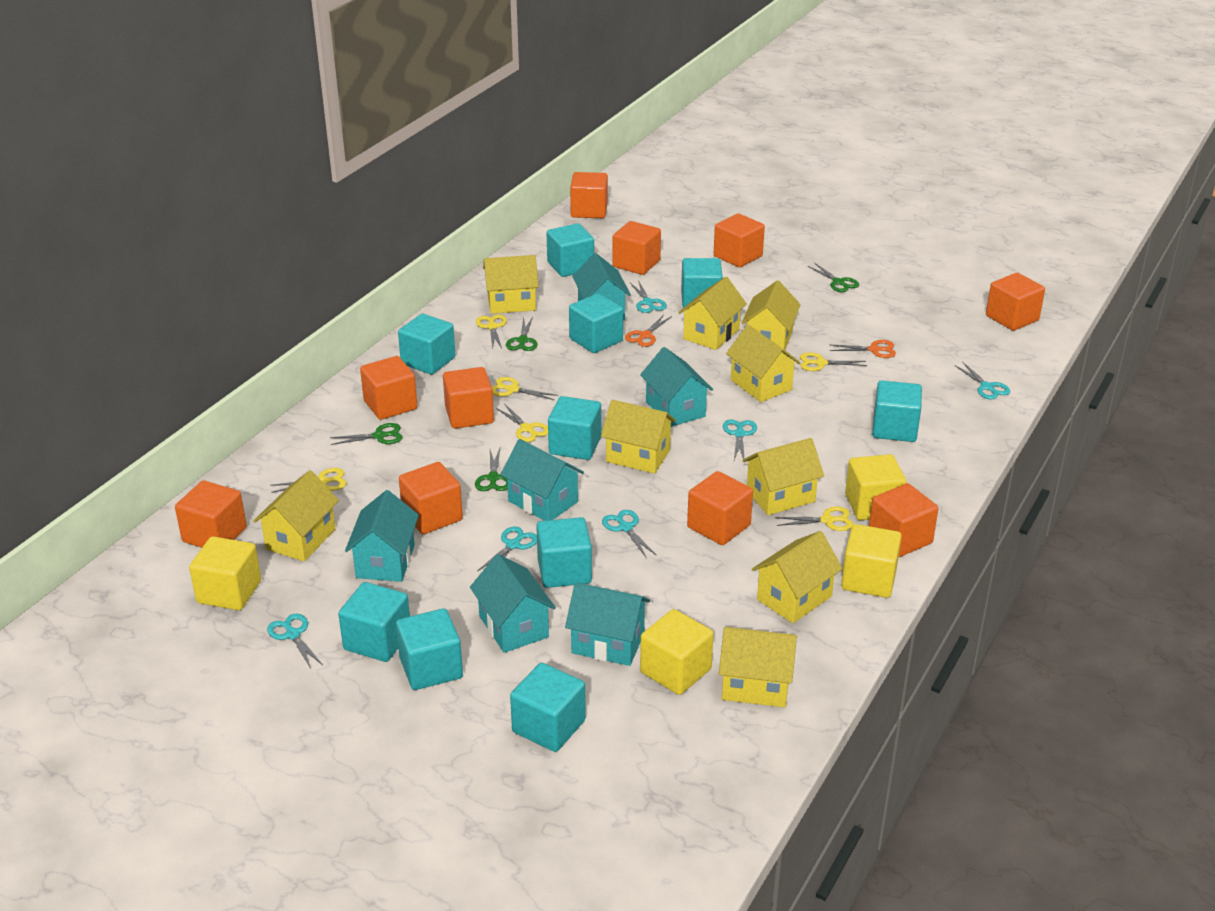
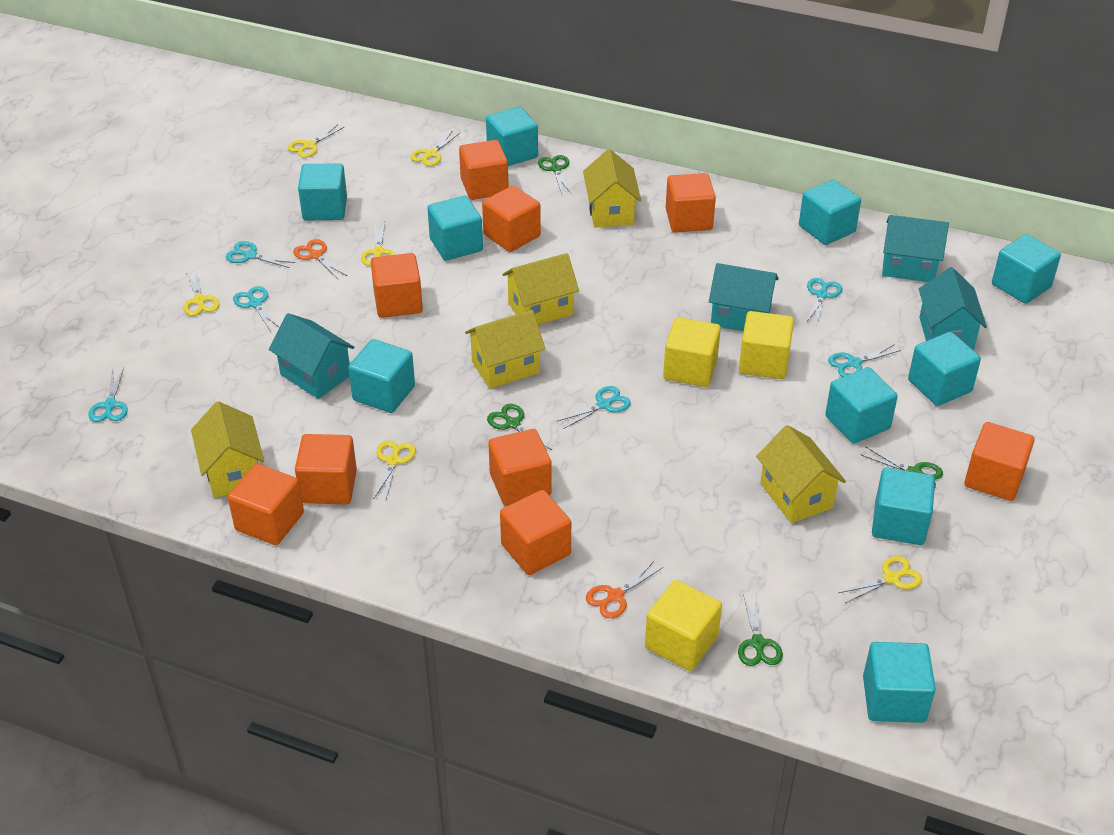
orange cube: [175,480,247,548] [360,356,417,420] [399,462,463,534] [443,367,494,429] [570,172,608,218] [612,221,661,275] [687,471,753,545] [714,213,765,267] [869,483,938,557] [986,273,1045,331] = 10 -> [228,464,304,545] [295,434,357,504] [371,253,423,318] [459,140,509,200] [482,186,541,252] [488,429,552,506] [500,490,571,575] [666,173,716,232] [964,422,1034,501] = 9
turquoise house: [345,490,419,582] [470,554,556,653] [500,439,584,521] [565,583,650,666] [572,253,631,320] [640,347,713,427] = 6 -> [269,313,354,399] [709,263,779,331] [882,215,949,282] [919,267,987,351] = 4
yellow cube: [189,536,261,610] [640,609,713,695] [841,524,902,598] [845,454,906,520] = 4 -> [645,580,722,671] [663,317,721,387] [739,311,794,379] = 3
yellow house: [254,470,339,561] [483,255,539,314] [601,400,676,474] [678,277,747,350] [719,627,797,707] [726,325,800,402] [742,280,801,350] [743,438,824,515] [752,531,843,623] = 9 -> [191,401,264,498] [465,310,545,389] [502,253,579,325] [583,149,641,227] [756,425,846,523] = 5

